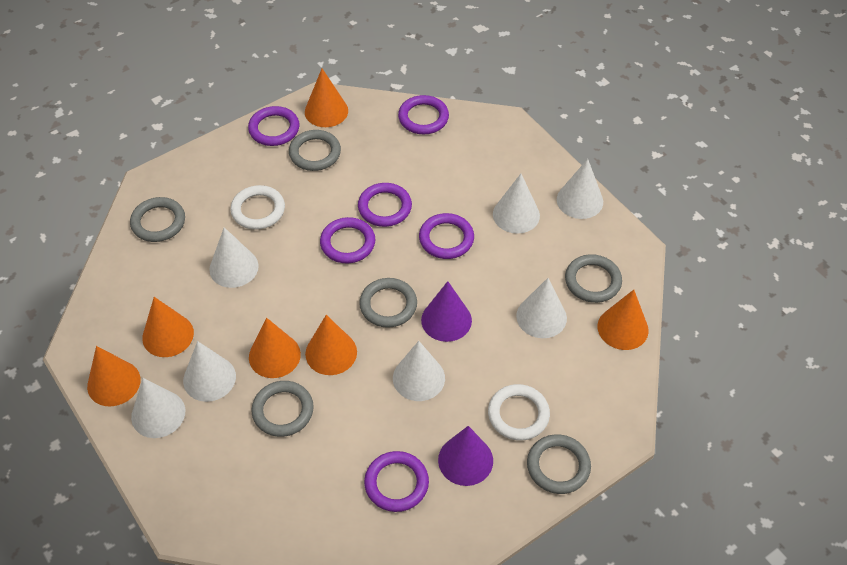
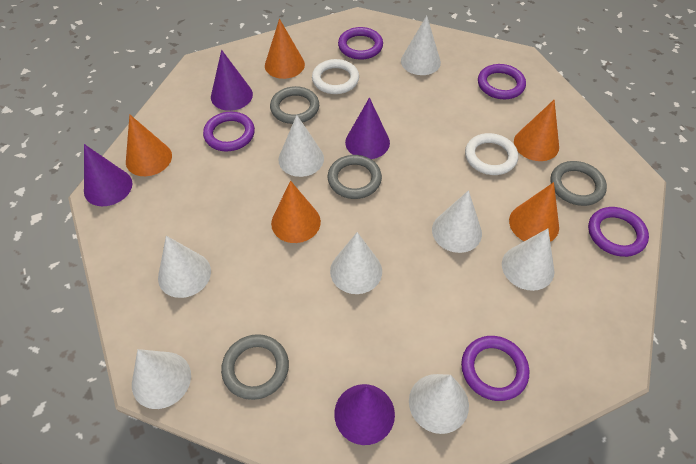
grey ring: [130,197,185,242] [251,381,314,437] [289,130,341,171] [359,278,417,328] [527,434,591,494] [565,254,622,303] = 6 -> [221,334,289,400] [270,86,319,124] [328,155,382,199] [550,161,607,206] = 4
orange cone: [87,346,141,406] [142,297,194,357] [249,318,301,378] [305,68,348,127] [305,315,357,375] [597,290,649,350] = 6 -> [126,114,172,176] [265,19,305,79] [271,181,321,243] [509,182,559,242] [514,100,559,161] = 5
purple cone: [421,281,472,342] [438,426,493,486] = 2 -> [84,144,132,206] [211,50,253,111] [334,384,395,445] [345,97,390,159] = 4
purple ring: [248,106,299,146] [320,217,375,263] [358,183,412,227] [364,451,429,512] [398,95,449,134] [419,213,474,259] = 6 -> [203,112,255,151] [338,27,383,60] [461,336,529,401] [478,64,526,99] [588,207,649,257] = 5
white cone: [131,378,185,438] [183,341,236,402] [209,227,259,288] [393,341,445,401] [493,174,540,234] [516,278,567,338] [557,159,603,219] = 7 -> [132,349,191,409] [158,236,211,298] [278,115,324,177] [330,232,382,294] [401,16,441,75] [409,374,469,434] [432,190,482,253] [502,228,554,291] = 8

